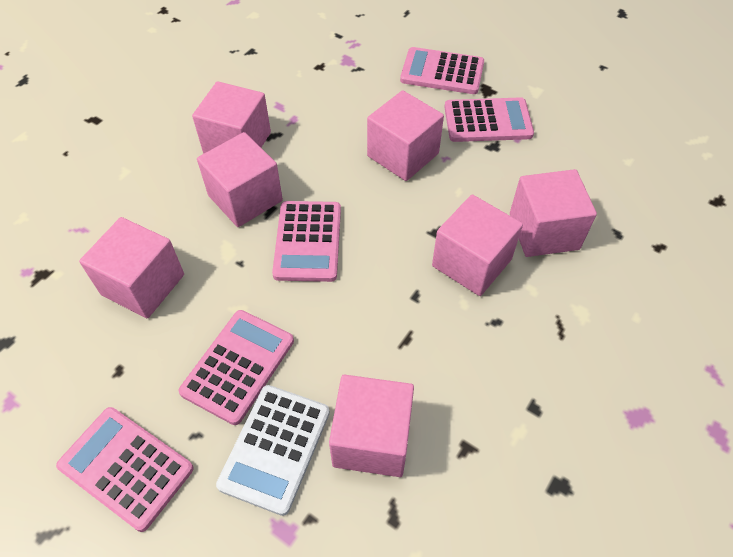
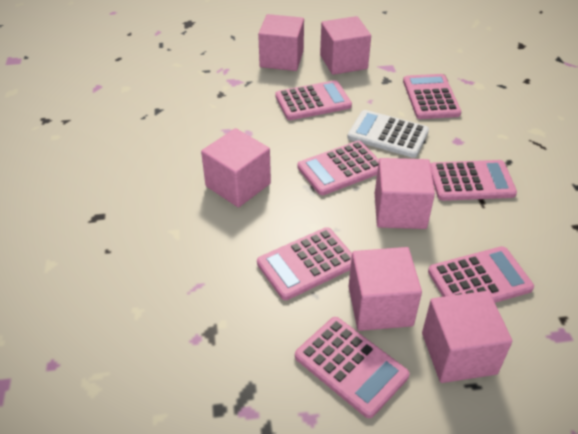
pink calculator: [56,407,194,532] [179,310,294,425] [272,201,341,282] [400,47,484,94] [444,97,534,142] = 5 -> [257,227,352,300] [275,80,352,120] [295,317,409,418] [297,141,379,195] [403,74,461,119] [428,246,534,303] [430,160,517,201] = 7
pink cube: [79,217,184,318] [192,81,271,154] [197,132,283,227] [329,374,414,477] [367,90,444,181] [432,194,523,296] [510,169,597,257] = 7 -> [201,128,271,207] [258,14,304,71] [320,16,371,75] [348,247,422,331] [375,158,435,229] [422,291,512,383] = 6

